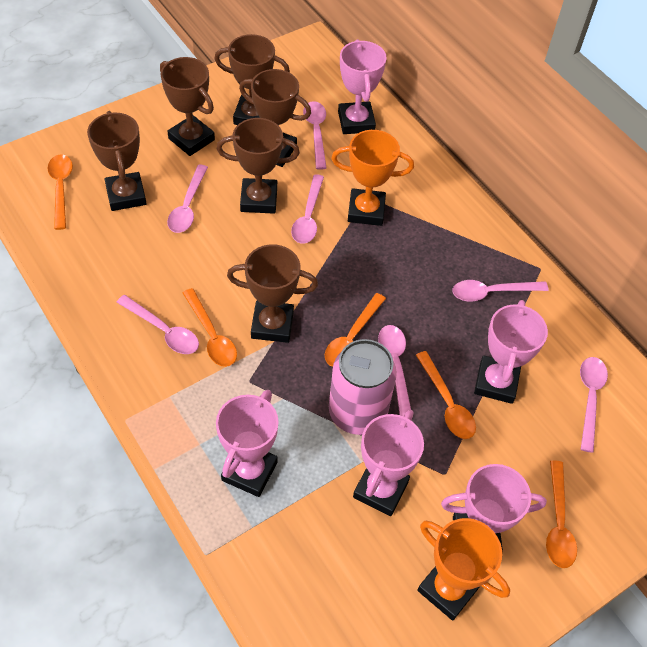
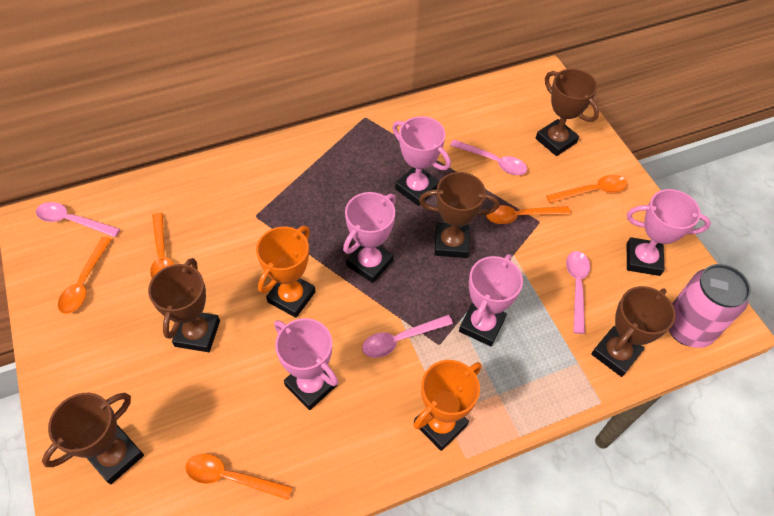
brown trophy: [87,111,146,211] [160,57,215,156] [214,34,290,125] [217,118,300,214] [227,244,318,343] [239,69,311,167] = 6 -> [42,393,144,484] [148,258,220,352] [419,172,499,258] [536,69,599,156] [591,286,675,377] = 5
pink spoon: [116,295,199,354] [167,165,208,233] [291,174,324,244] [303,101,327,170] [378,325,411,417] [453,280,549,301] [580,357,608,453] = 7 -> [36,202,120,237] [362,315,453,358] [450,140,527,175] [566,251,590,334] = 4

